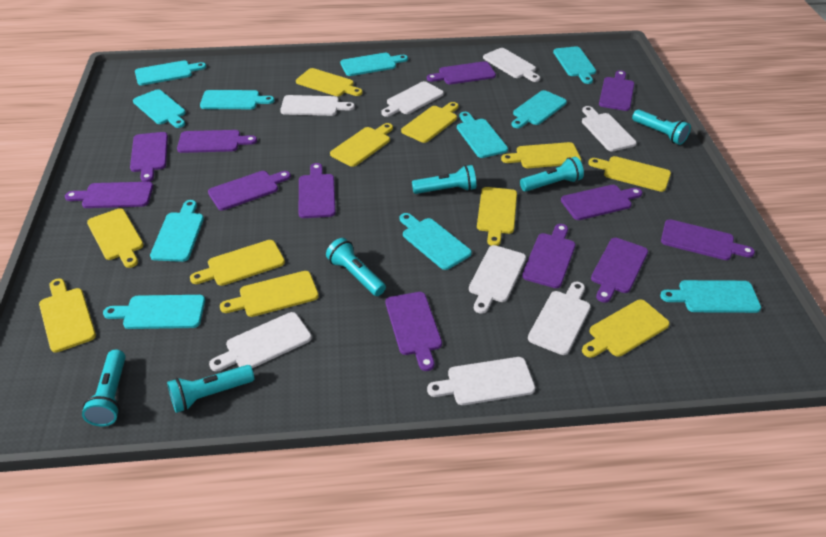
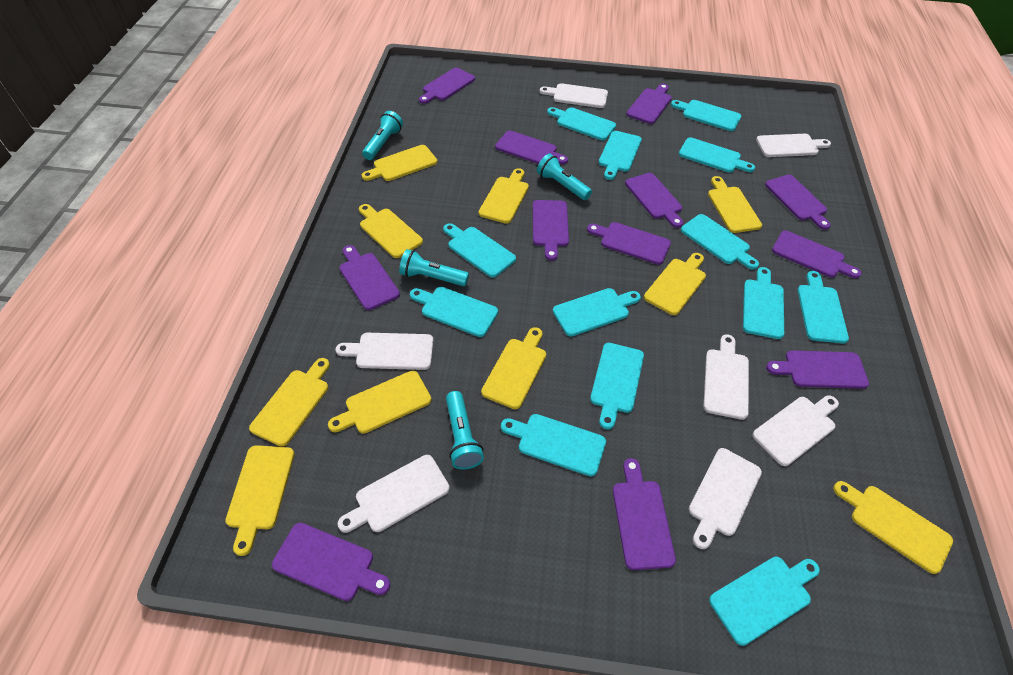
turquoise cutting board: [103,295,205,329] [133,89,186,128] [135,60,206,85] [150,200,204,262] [200,90,275,109] [340,53,408,76] [400,213,472,270] [457,112,508,158] [512,90,567,128] [553,46,596,84] [660,280,761,313] = 11 -> [410,287,498,337] [443,223,516,277] [501,414,606,477] [547,107,616,141] [553,288,641,337] [590,343,644,429] [599,131,642,180] [671,100,742,131] [679,137,755,173] [681,214,759,270] [709,557,820,646] [743,267,784,339] [798,271,849,343] = 13
turquoise flashlight: [82,350,126,426] [167,365,254,413] [326,238,386,296] [412,165,476,194] [520,157,584,192] [632,110,691,145] = 6 -> [362,111,403,160] [399,249,469,286] [446,391,484,469] [537,154,592,200] = 4
white cutting board: [209,312,312,371] [280,95,355,116] [381,81,444,117] [427,357,535,405] [469,245,526,314] [483,48,540,82] [528,282,591,355] [582,106,637,151] = 8 -> [336,333,434,370] [338,455,450,533] [540,83,608,108] [689,448,762,549] [703,334,749,420] [753,396,839,466] [756,134,831,157] = 7
yellow cutting board: [39,278,96,353] [87,208,144,268] [190,240,285,286] [220,271,319,317] [296,68,363,96] [330,123,393,167] [401,102,458,143] [477,187,517,246] [501,142,581,168] [582,299,670,358] [588,156,671,192] = 11 -> [225,445,295,556] [249,358,330,447] [328,371,431,434] [359,204,423,258] [362,145,437,181] [478,168,529,224] [481,327,546,409] [644,253,706,315] [708,176,762,233] [833,481,953,574] = 10

